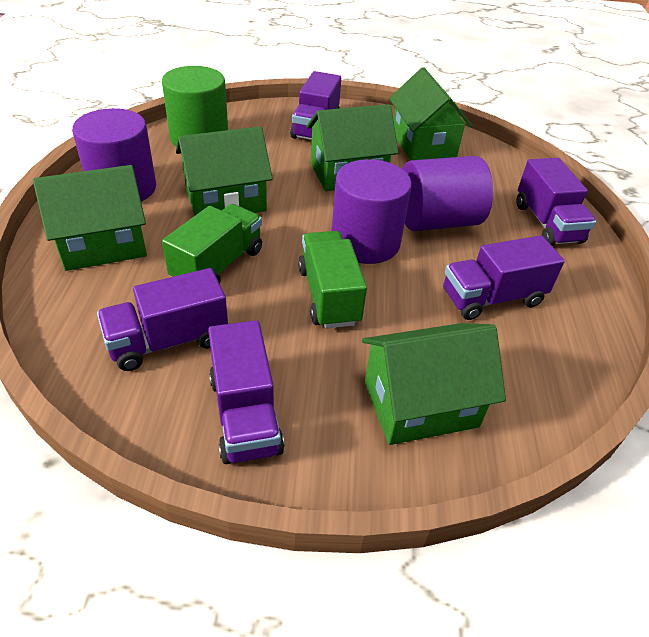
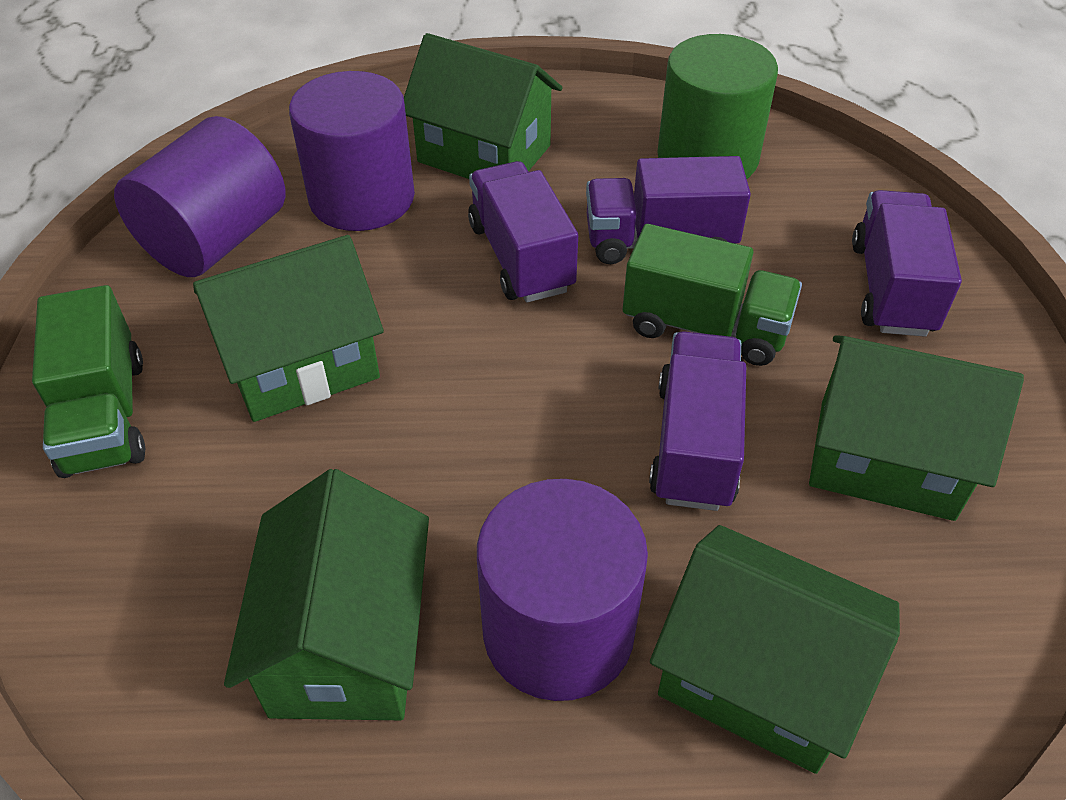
purple truck: [97,268,228,371] [208,320,284,464] [290,71,341,140] [443,235,565,320] [516,158,596,246] = 5 -> [468,161,578,302] [586,156,751,264] [649,331,746,511] [852,190,962,337] = 4

